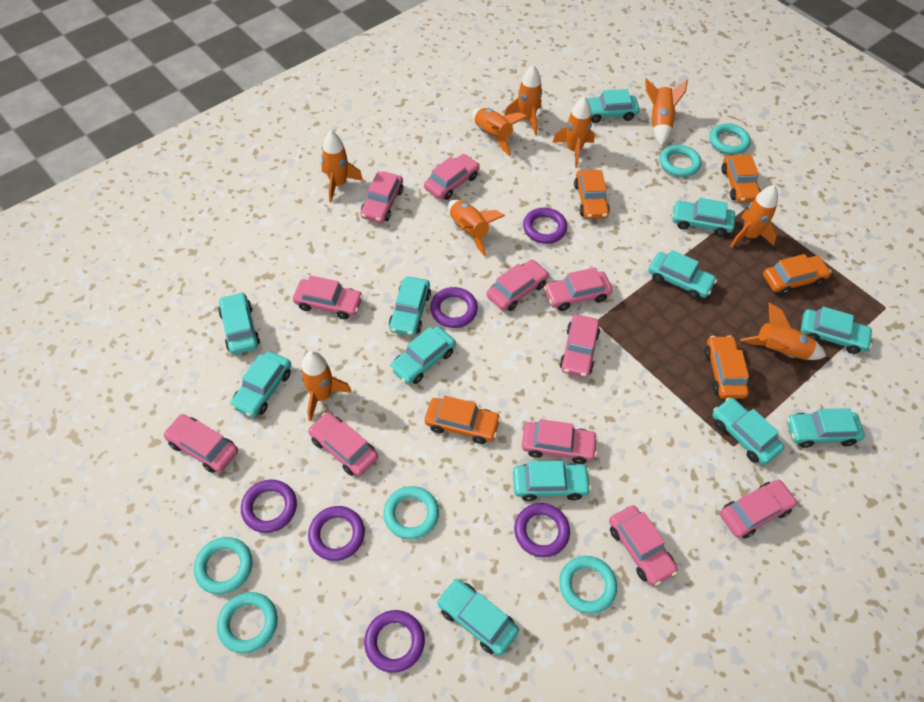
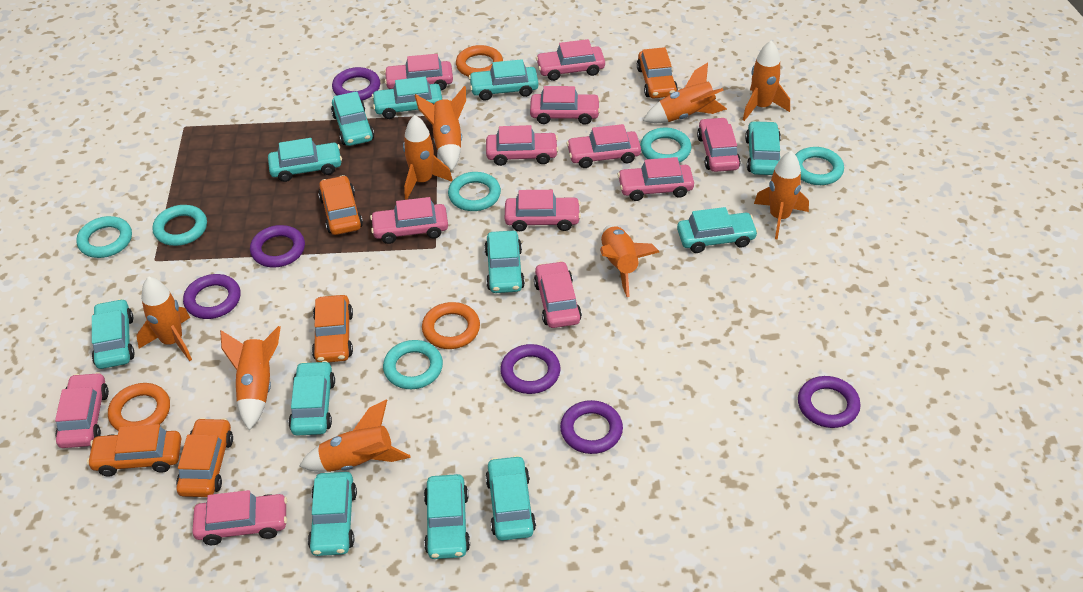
orange ring: none = 0 -> [108,383,170,431] [422,302,480,349] [456,45,503,77] = 3
pink car: [163,414,238,473] [293,275,363,319] [308,412,378,476] [360,171,403,223] [424,154,480,200] [487,260,549,311] [522,419,598,464] [544,267,612,311] [560,315,600,377] [609,505,677,585] [720,479,798,538] = 11 -> [55,372,109,448] [192,490,287,545] [370,197,448,244] [384,54,453,91] [486,125,559,166] [505,190,581,231] [530,86,600,125] [534,261,582,328] [536,39,605,81] [566,124,641,168] [618,157,694,201] [697,117,741,172] = 12

